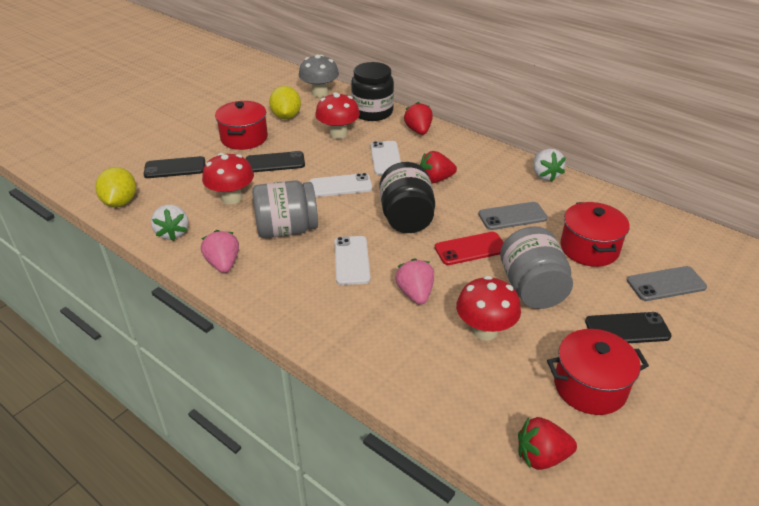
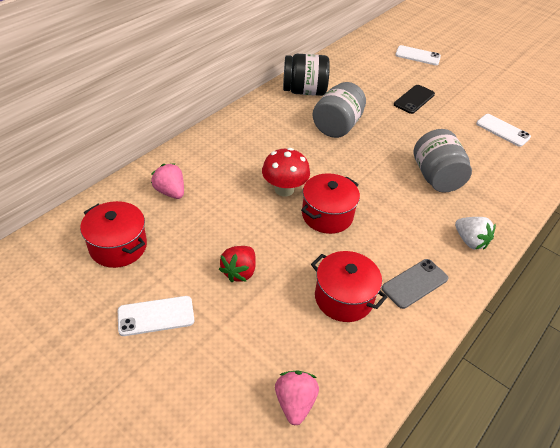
black jar: [351,62,394,121] [380,162,435,233] = 2 -> [283,54,330,96] = 1
black phone: [144,156,205,178] [246,151,305,172] [585,312,672,343] = 3 -> [394,85,435,114] = 1
grey mushroom: [299,54,339,97] = 1 -> none = 0
grey phone: [478,202,548,230] [627,266,707,301] = 2 -> [382,259,449,309] = 1
red mushroom: [202,153,254,205] [315,92,360,139] [456,276,521,340] = 3 -> [262,148,310,197] = 1
red phone: [435,232,504,265] = 1 -> none = 0
red strawberry: [404,102,433,135] [420,151,457,183] [518,417,577,470] = 3 -> [219,246,256,282] = 1
white strawberry: [151,205,188,241] [533,149,566,182] = 2 -> [455,217,496,250] = 1
yellow lemon: [95,167,136,207] [269,86,301,119] = 2 -> none = 0

